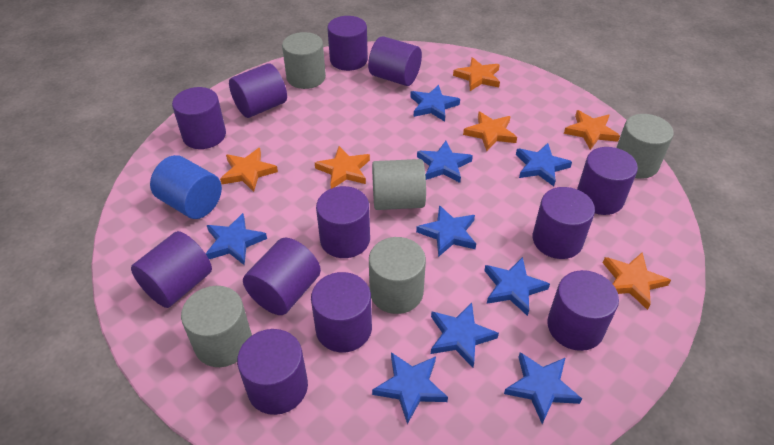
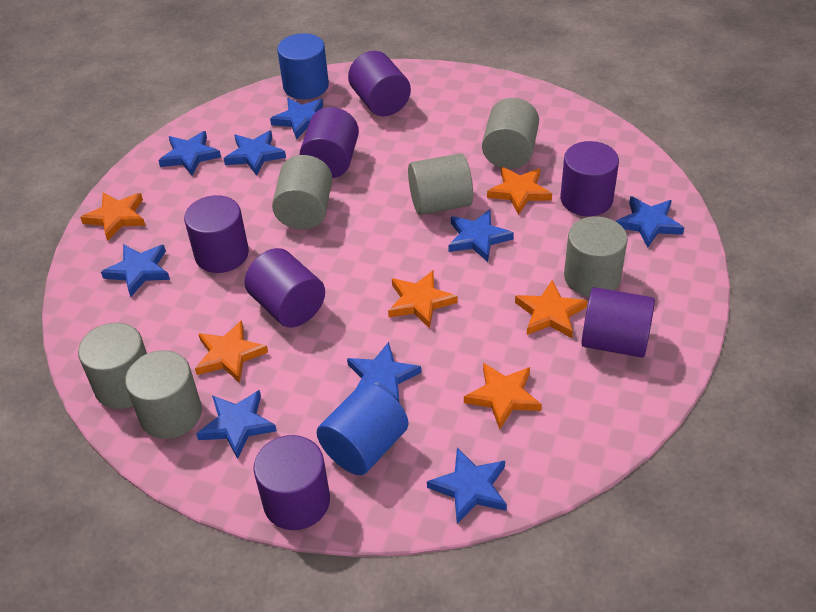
blue cylinder: [150,155,222,219] = 1 -> [277,33,329,99] [317,383,408,475] = 2
grey cylinder: [181,286,252,367] [282,32,326,89] [369,237,426,314] [372,159,426,210] [616,114,674,179] = 5 -> [78,322,147,409] [125,350,202,439] [272,155,332,230] [408,153,473,215] [482,98,539,169] [564,216,628,297] = 6
purple cylinder: [131,231,212,308] [172,87,226,149] [229,63,287,118] [237,329,308,415] [243,238,321,315] [311,272,372,352] [316,186,370,258] [327,16,368,71] [368,36,422,86] [533,187,595,259] [547,270,619,351] [577,147,638,215] = 12 -> [184,195,249,273] [245,248,325,327] [254,435,330,530] [300,107,359,178] [348,51,411,116] [560,141,619,216] [581,287,655,358] = 7

